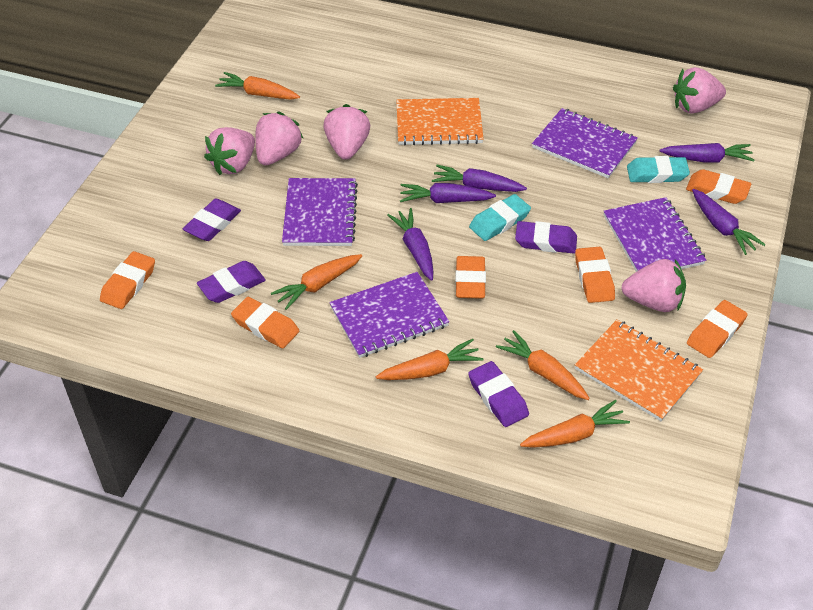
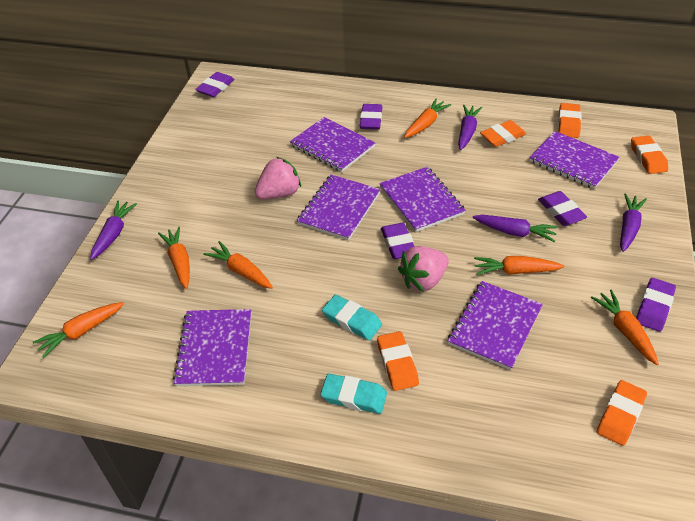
orange carrot: [215,72,300,100] [271,254,362,310] [376,339,484,380] [496,330,590,400] [520,400,630,448] = 5 -> [33,302,124,358] [158,227,190,289] [203,241,273,289] [404,98,452,138] [474,256,564,275] [591,290,659,365] = 6
orange eraser: [100,251,155,309] [231,297,299,348] [455,256,486,299] [575,247,615,303] [686,169,751,204] [687,300,748,358] = 6 -> [377,331,419,391] [480,120,526,147] [558,103,581,138] [597,380,647,446] [631,135,668,174] = 5
orange notebook: [396,98,484,145] [575,320,703,421] = 2 -> none = 0
pink strawberry: [204,127,255,175] [255,112,303,165] [323,104,370,160] [621,259,686,312] [673,67,726,114] = 5 -> [255,157,301,199] [398,246,449,292] = 2
purple carrot: [387,208,434,281] [400,183,496,203] [432,165,527,192] [660,143,754,163] [692,189,766,255] = 5 -> [90,201,137,260] [458,105,482,150] [473,215,558,242] [620,193,647,252] = 4
purple eraser: [183,199,241,241] [197,261,266,303] [468,361,529,427] [515,221,577,254] = 4 -> [195,72,235,97] [360,104,382,130] [381,223,415,259] [538,191,587,226] [636,278,676,332] = 5
purple notebook: [282,178,358,246] [329,272,449,358] [532,108,638,178] [604,197,706,272] = 4 -> [173,309,251,386] [290,117,375,172] [297,175,381,240] [379,167,466,232] [448,281,543,370] [529,131,620,189] = 6

